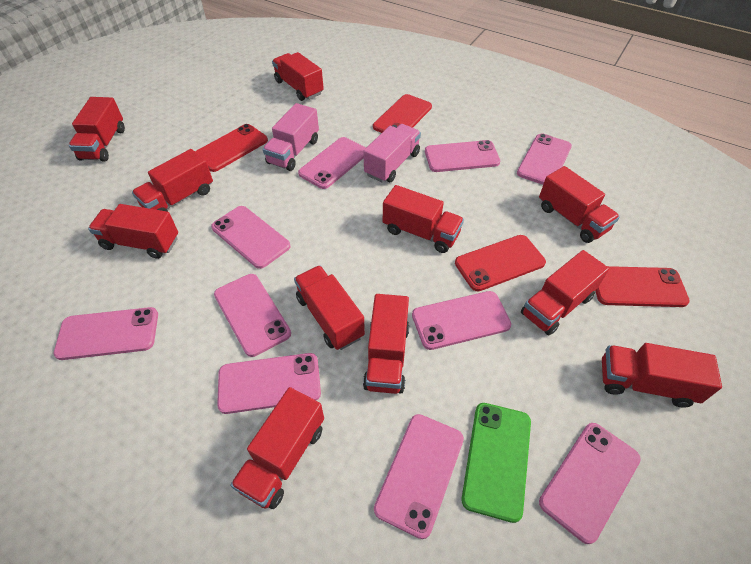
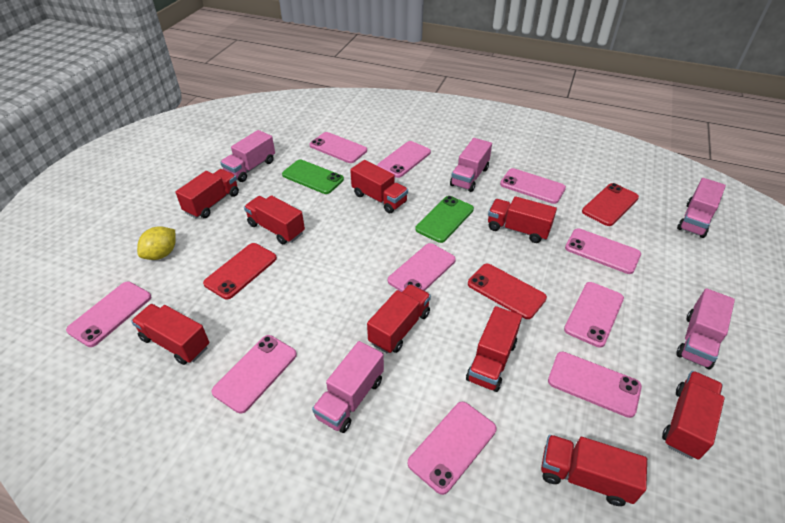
green phone: [462,403,531,523] = 1 -> [282,159,344,194] [415,196,474,243] = 2
pink truck: [263,103,319,171] [364,124,421,182] = 2 -> [220,130,275,182] [312,341,384,433] [450,138,492,192] [676,288,735,370] [677,178,726,238] = 5
red phone: [195,124,268,172] [373,94,432,133] [455,235,546,291] [595,266,690,307] = 4 -> [203,243,277,299] [468,264,547,319] [582,183,639,226] = 3
red truck: [69,97,125,162] [88,204,178,259] [132,149,213,212] [230,387,324,509] [272,52,324,101] [294,265,365,350] [363,294,409,394] [383,185,464,253] [521,250,609,335] [539,166,620,243] [602,343,722,408] = 11 -> [131,304,209,365] [175,169,239,218] [244,195,305,244] [350,160,408,213] [367,284,431,354] [466,306,522,392] [488,196,557,243] [541,435,647,506] [662,371,725,460] = 9
yellow lemon: none = 0 -> [137,226,176,260] = 1

